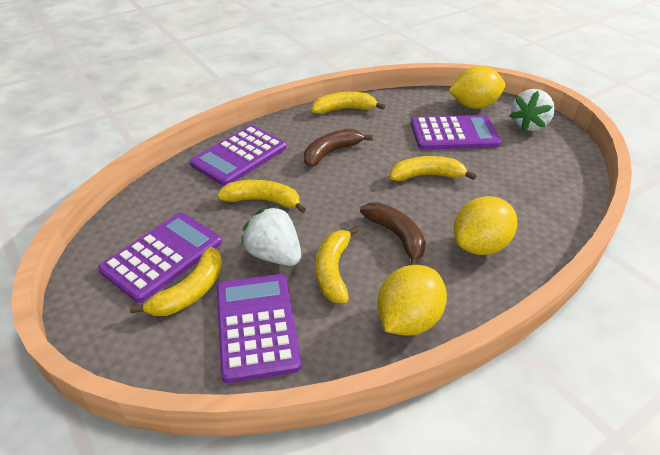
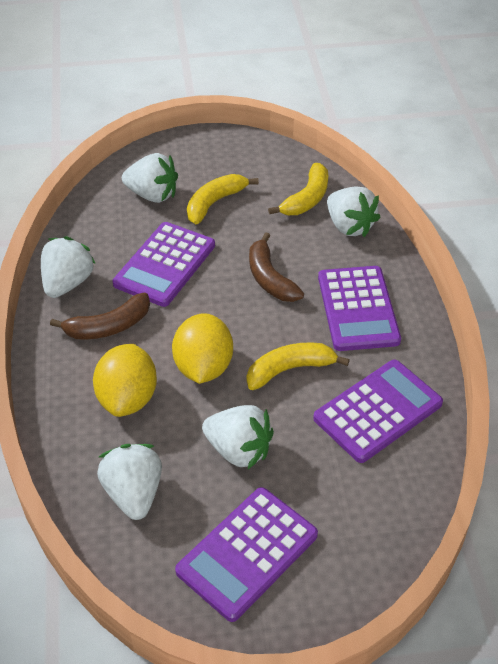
white strawberry: [241,206,301,266] [510,89,555,132] = 2 -> [41,236,96,298] [97,444,162,520] [122,153,178,203] [202,405,274,469] [327,186,381,237] = 5
yellow banana: [130,247,222,316] [217,180,306,213] [312,92,385,114] [316,226,359,303] [390,156,477,181] = 5 -> [187,174,259,224] [247,342,350,390] [268,163,328,215] = 3
yellow lemon: [377,265,447,336] [449,66,506,109] [454,196,517,255] = 3 -> [93,344,157,417] [172,313,233,384] = 2

